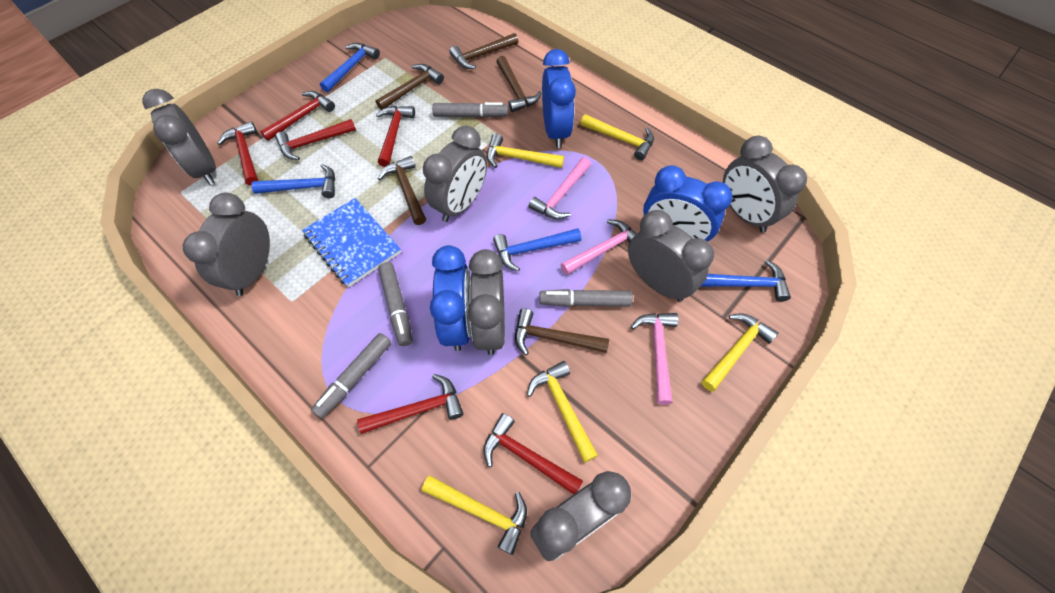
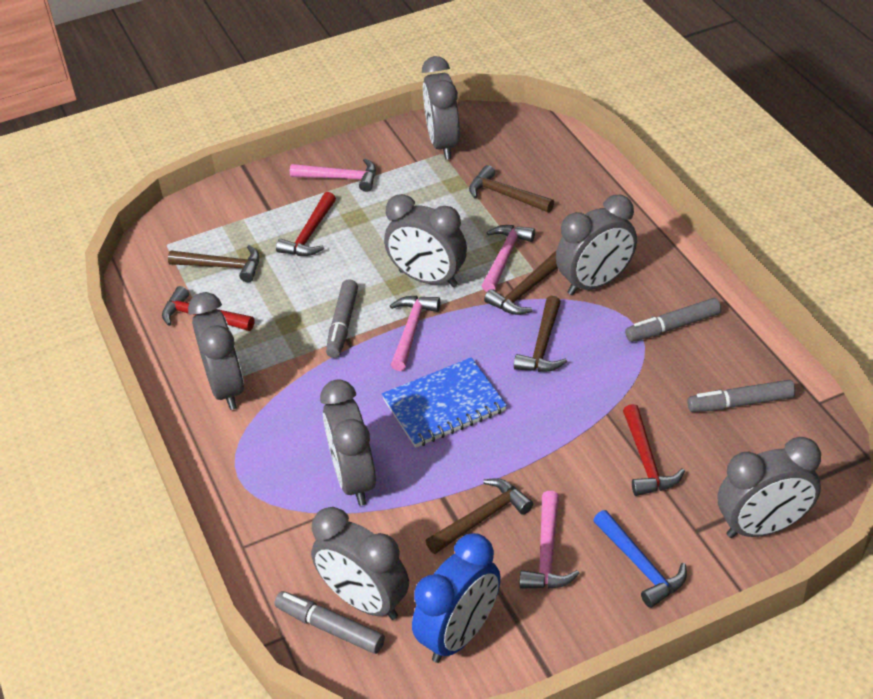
blue clock: [430,245,471,351] [542,49,576,148] [643,165,732,242] = 3 -> [412,533,500,663] = 1
blue hammer: [251,164,335,198] [320,43,380,92] [493,228,581,271] [700,260,791,302] = 4 -> [593,510,687,608] = 1
pink hammer: [529,157,591,219] [560,220,636,275] [631,313,678,405] = 3 -> [290,158,376,192] [390,296,440,371] [482,225,535,292] [520,491,580,589] = 4
red hammer: [217,121,258,186] [260,91,335,141] [275,119,356,160] [357,374,464,434] [376,106,415,167] [483,413,583,494] = 6 -> [162,286,254,331] [276,192,336,256] [623,404,685,496] = 3
yellow hammer: [422,475,527,555] [487,133,564,168] [527,361,598,463] [580,114,654,160] [702,313,778,392] = 5 -> none = 0

